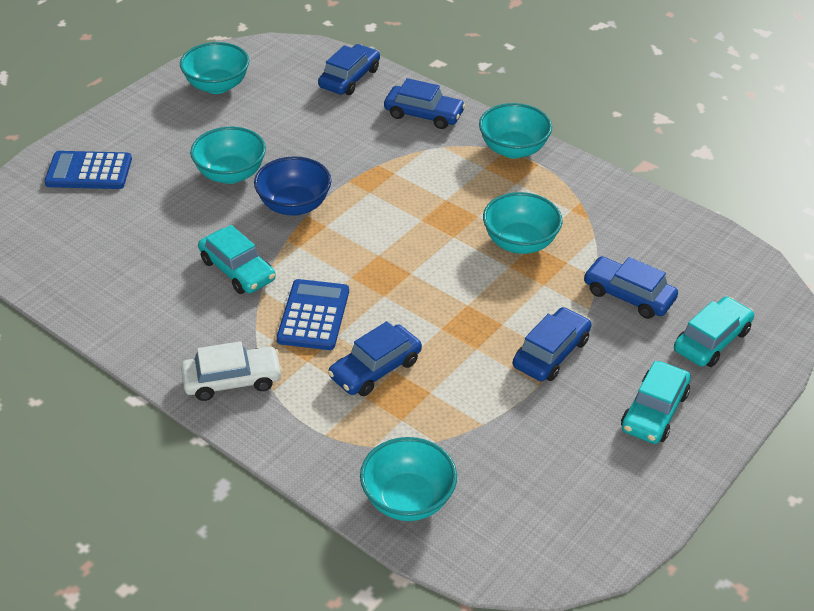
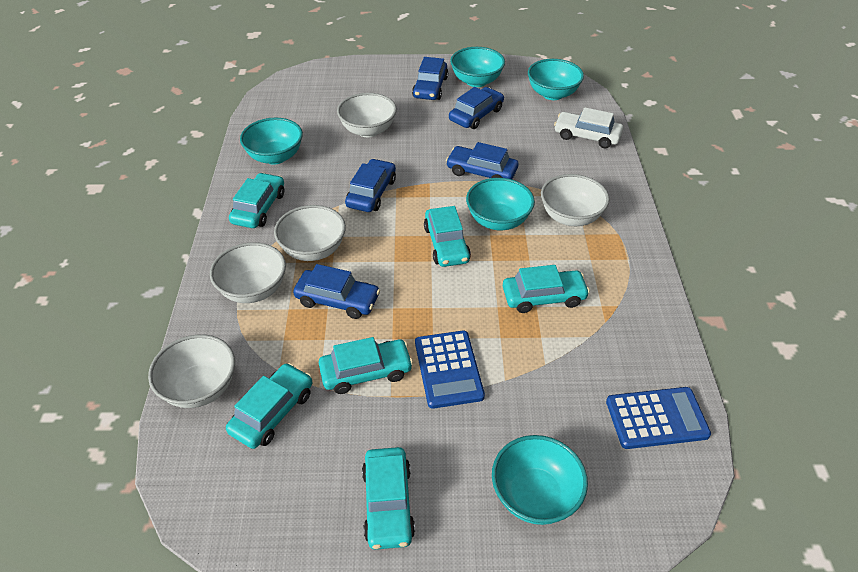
blue bowl: [254,156,332,216] = 1 -> none = 0
turquoise car: [198,225,276,294] [621,361,691,444] [674,296,754,367] = 3 -> [226,363,312,449] [229,173,284,228] [319,337,413,394] [362,447,415,550] [424,206,471,267] [503,265,590,313] = 6
white bowl: none = 0 -> [148,335,235,408] [210,242,286,303] [274,205,346,261] [337,93,397,137] [541,174,609,226] = 5

